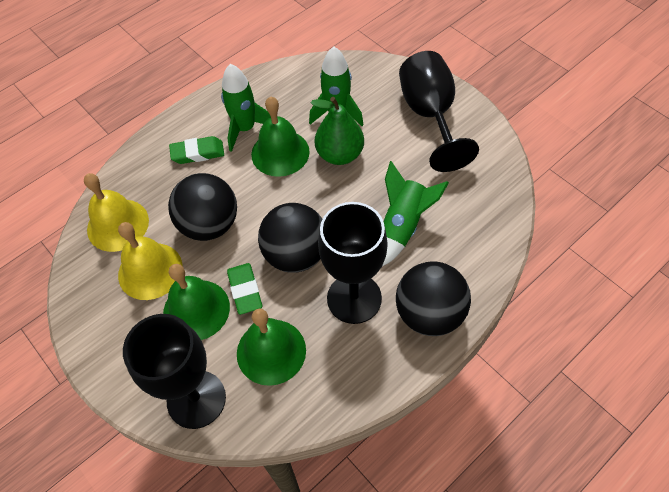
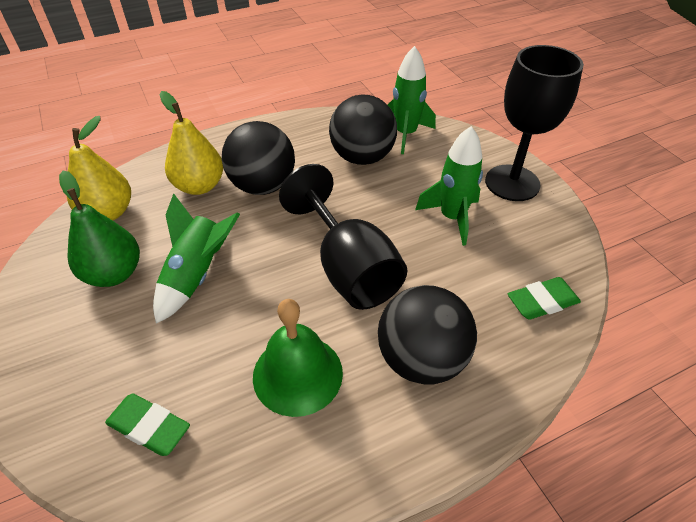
black goblet: [123,314,226,429] [318,202,387,324] [399,51,479,172] = 3 -> [279,164,407,310] [485,45,584,201] = 2
green bell: [163,264,230,340] [237,308,306,386] [251,96,310,177] = 3 -> [253,299,343,417] = 1
yellow bell: [84,173,149,252] [118,222,182,300] = 2 -> none = 0
yellow pear: none = 0 -> [67,116,131,220] [159,91,223,195] = 2

